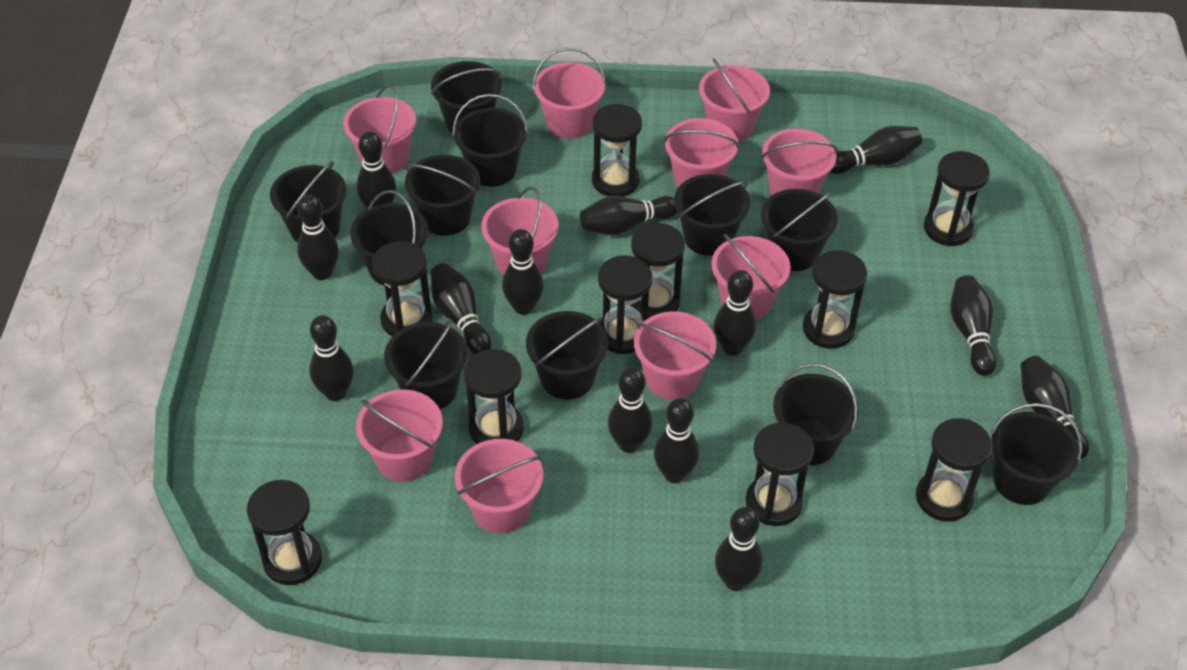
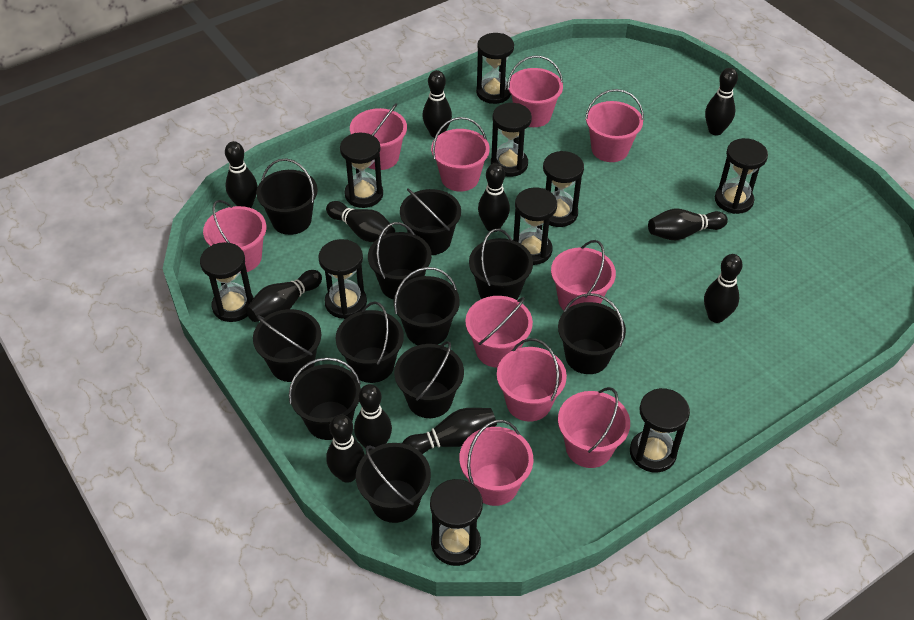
black bowling pin: [297,194,339,280] [309,315,354,401] [357,131,396,209] [430,263,491,354] [502,229,544,315] [580,196,678,235] [608,367,653,453] [654,398,699,483] [714,270,756,356] [715,507,763,591] [830,126,922,174] [950,275,997,376] [1020,356,1089,459] = 13 -> [225,141,258,208] [246,270,322,322] [326,201,395,242] [326,415,365,483] [354,384,392,451] [402,408,497,454] [423,70,452,138] [478,163,510,232] [648,209,728,241] [704,254,743,323] [705,68,738,135] = 11

